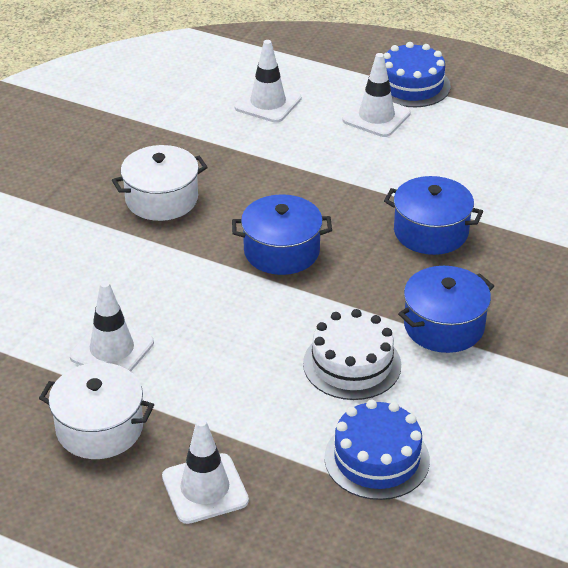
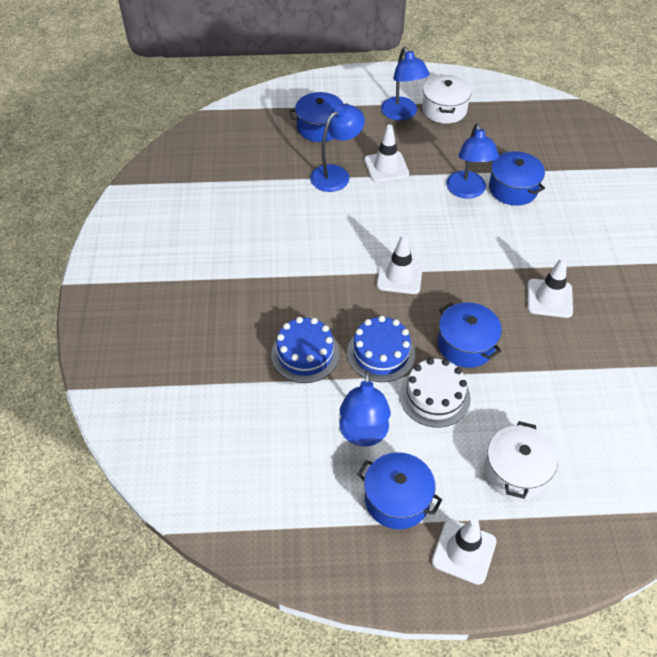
blue lamp: none = 0 -> [310,104,365,192] [339,370,391,447] [381,47,430,120] [446,123,499,199] = 4
blue pot: [232,194,332,275] [384,176,483,255] [398,266,494,353] = 3 -> [289,92,348,142] [357,452,442,529] [438,302,502,368] [489,151,545,206] = 4

